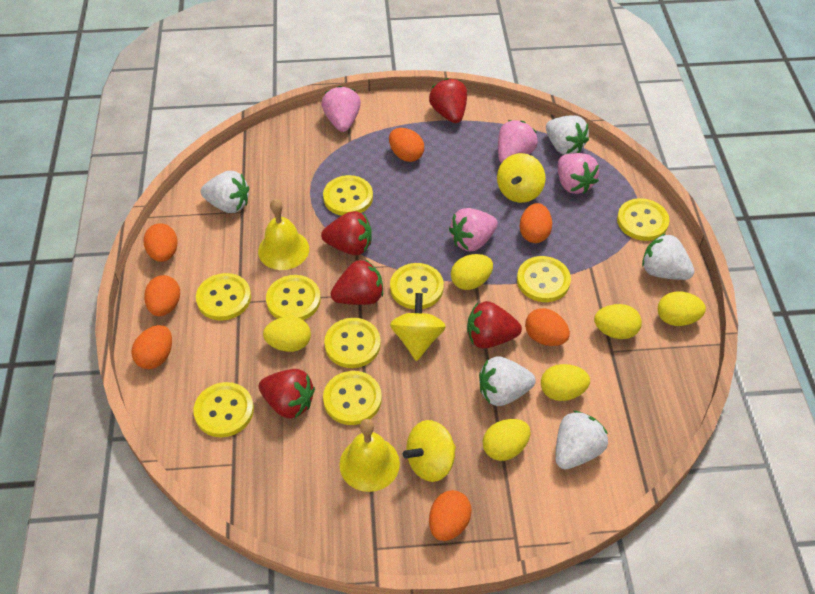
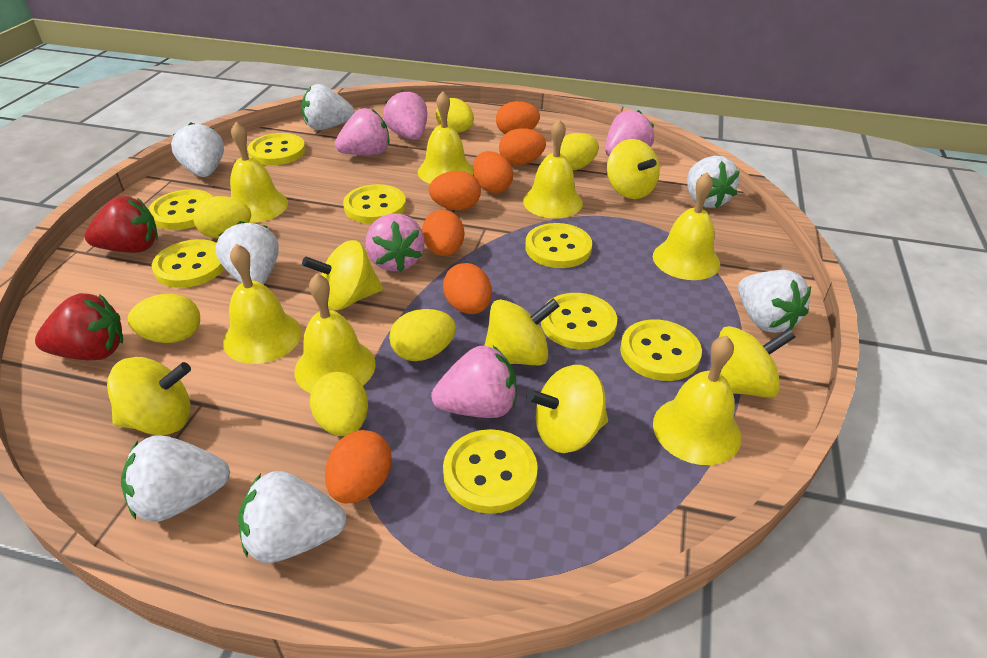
pink strawberry: [321,86,361,132] [449,208,498,251] [498,120,538,163] [558,153,599,194] = 4 -> [335,108,390,155] [366,214,425,272] [383,90,427,140] [431,346,517,418] [605,110,654,157] = 5
red strawberry: [259,369,315,419] [321,211,372,255] [331,259,383,305] [429,78,467,123] [467,301,522,349] = 5 -> [35,293,123,360] [85,196,158,253] = 2
white strawberry: [201,171,249,213] [479,356,536,406] [546,116,589,155] [556,411,608,469] [642,233,695,280] = 5 -> [121,435,230,522] [171,122,224,177] [215,221,279,284] [238,471,347,563] [301,84,354,130] [687,156,740,208] [738,270,811,333] = 7
yellow bell: [258,199,309,270] [340,419,400,492] = 2 -> [223,244,302,364] [230,122,288,223] [294,273,376,393] [418,91,473,184] [523,119,583,218] [653,172,720,280] [653,335,742,465] = 7
yellow button: [194,382,254,437] [196,273,251,321] [266,275,321,320] [323,175,373,216] [323,371,382,425] [324,318,381,368] [390,263,444,309] [517,256,571,302] [617,198,670,241] = 9 -> [148,189,213,230] [152,239,225,288] [248,133,306,165] [343,184,406,224] [443,429,538,514] [525,223,592,268] [541,293,617,349] [620,319,702,381] = 8
yellow spinning top: [390,293,446,361] [403,420,456,482] [497,153,545,203] = 3 -> [107,357,191,435] [302,240,383,310] [484,299,559,365] [527,365,608,453] [607,139,660,199] [719,326,796,398] = 6

